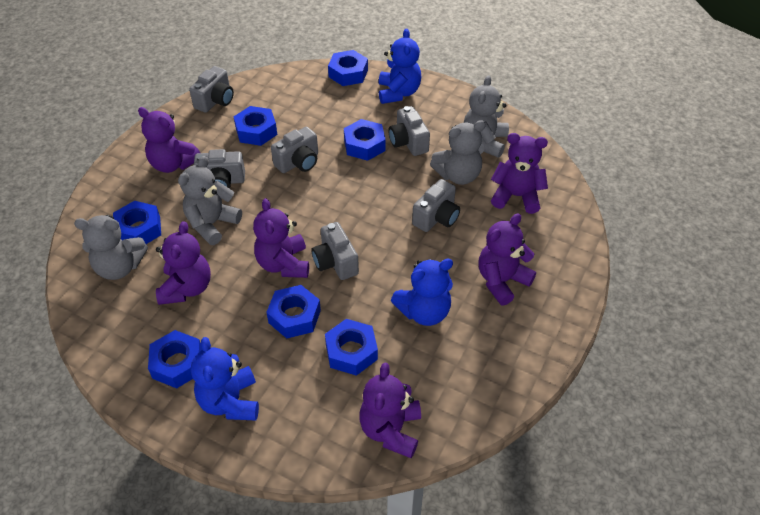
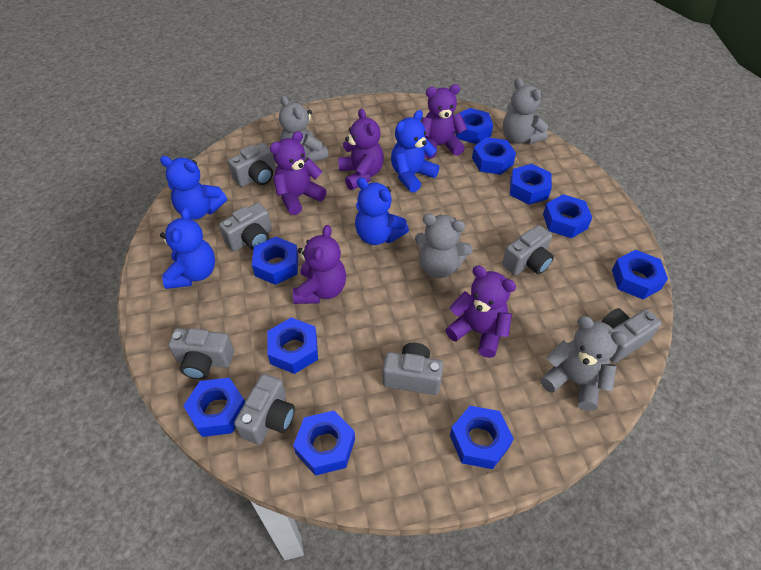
blue nut: [113,201,161,244] [148,330,202,388] [234,106,277,146] [266,285,321,338] [325,319,378,376] [328,50,368,86] [344,119,386,161] = 7 -> [183,378,245,437] [252,237,298,285] [267,317,318,374] [293,411,355,476] [450,406,514,469] [455,108,493,144] [472,137,516,175] [510,164,552,205] [543,194,592,238] [612,250,668,299] = 10
blue teddy bear: [191,337,259,420] [379,28,422,104] [391,259,453,326] = 3 -> [160,156,227,220] [160,207,215,289] [355,177,409,245] [391,110,439,193] = 4
grey camera: [189,66,234,113] [194,149,245,189] [271,127,318,173] [311,222,359,280] [388,106,430,156] [412,179,460,232] = 6 -> [168,328,234,379] [219,203,272,251] [228,143,276,187] [234,374,295,445] [383,343,443,395] [502,225,554,275] [601,308,661,363] = 7
purple teddy bear: [138,107,200,173] [156,221,211,305] [253,198,309,278] [359,362,421,458] [479,213,536,306] [491,133,548,214] = 6 -> [270,131,327,215] [293,225,346,304] [338,109,384,190] [421,84,467,159] [445,266,516,358] = 5

